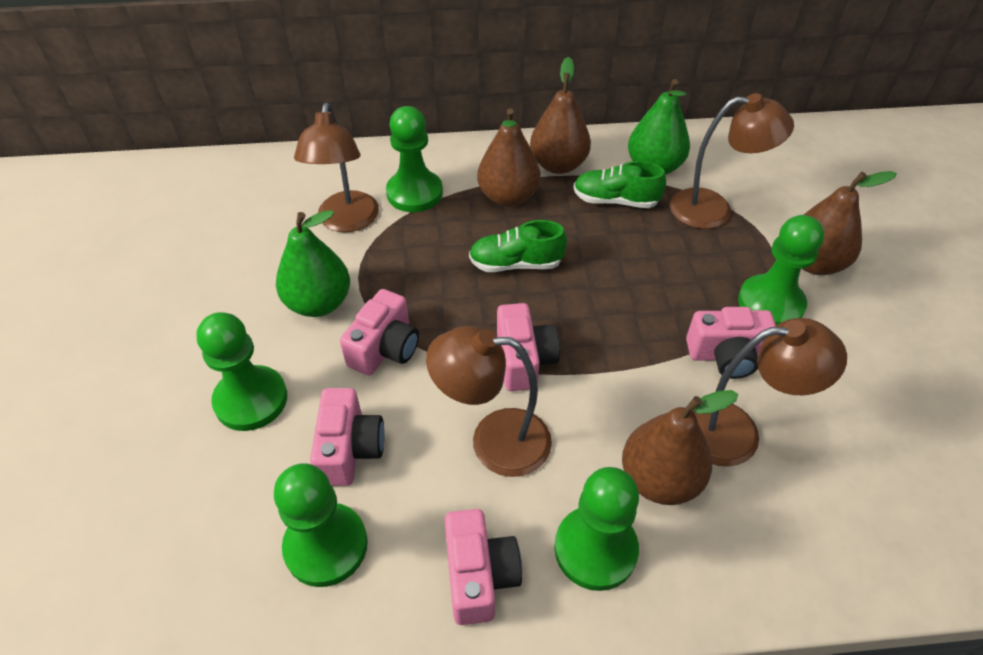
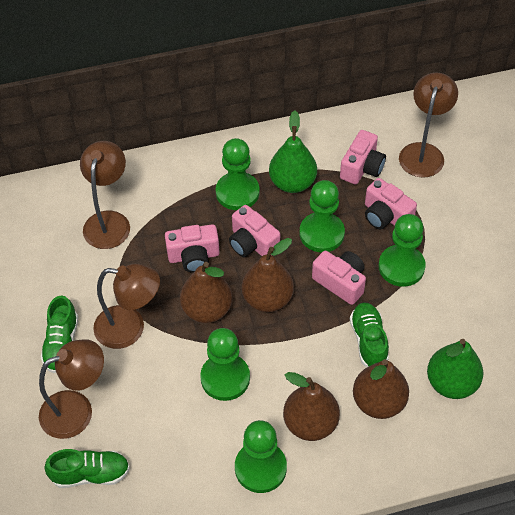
green shoe: [469,220,567,272] [573,161,666,208] = 2 -> [40,295,78,373] [44,449,130,488] [350,302,389,367] = 3

